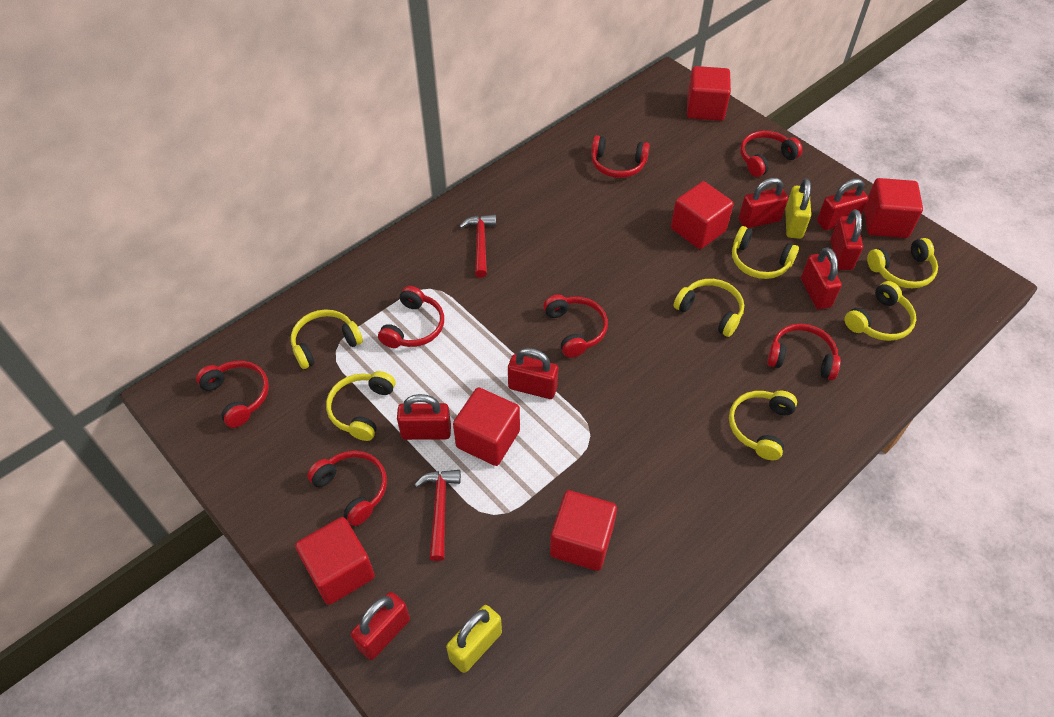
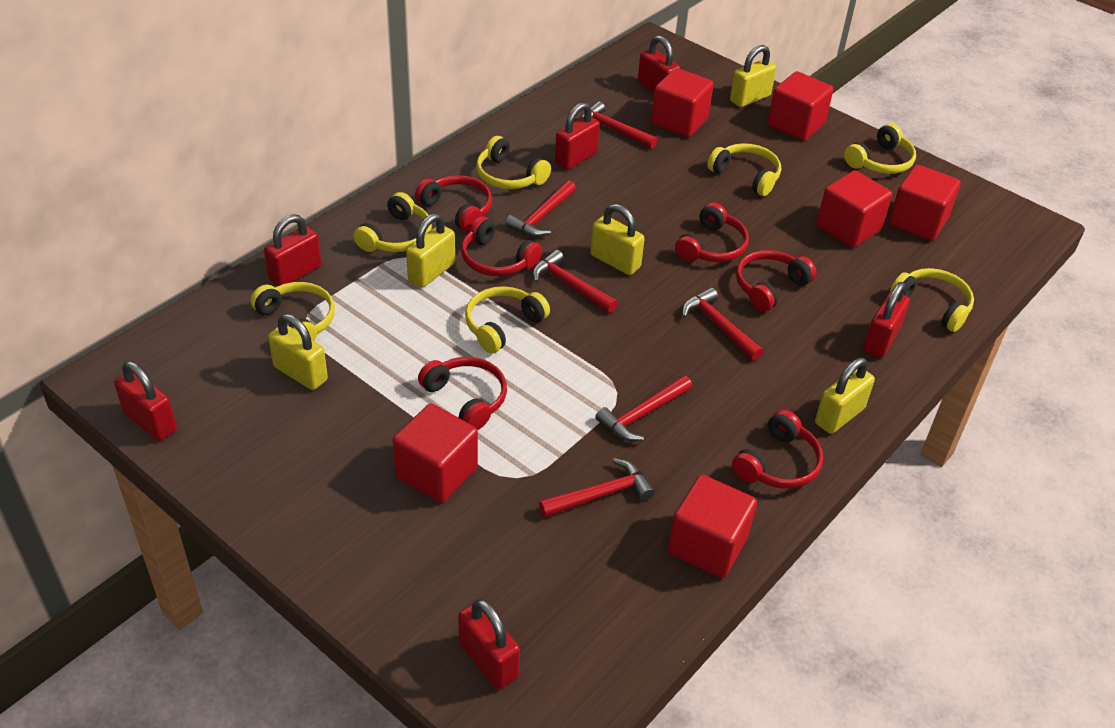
red hammer: [414,470,461,561] [459,215,496,278] = 2 -> [505,180,576,237] [532,250,618,313] [539,458,655,517] [581,101,657,149] [595,376,692,441] [682,287,763,361] = 6
red headphones: [196,361,269,428] [307,451,387,526] [378,286,444,348] [543,295,608,358] [591,135,650,178] [740,131,803,177] [767,324,841,380] = 7 -> [415,175,492,232] [418,357,507,430] [461,216,542,276] [675,203,749,262] [732,410,823,489] [736,250,817,312] = 6
red padlock: [351,592,410,660] [397,394,451,440] [508,348,558,399] [739,178,788,228] [801,247,842,309] [817,178,868,230] [830,209,863,270] = 7 -> [114,361,177,441] [264,214,321,286] [458,599,520,690] [555,102,600,170] [638,35,680,93] [863,282,910,358] = 6
yellow padlock: [446,605,502,673] [785,178,811,239] = 2 -> [268,314,328,390] [406,213,455,288] [590,204,645,275] [730,45,776,107] [815,358,875,434] = 5

